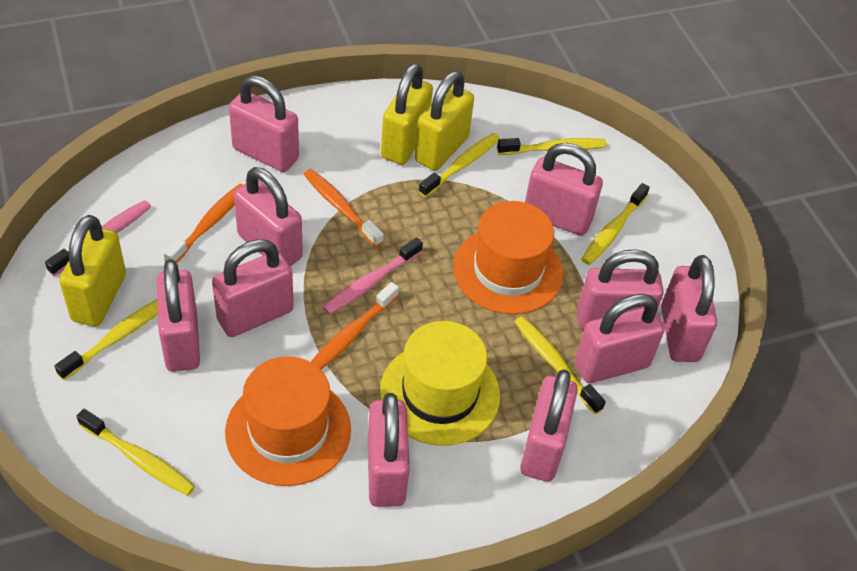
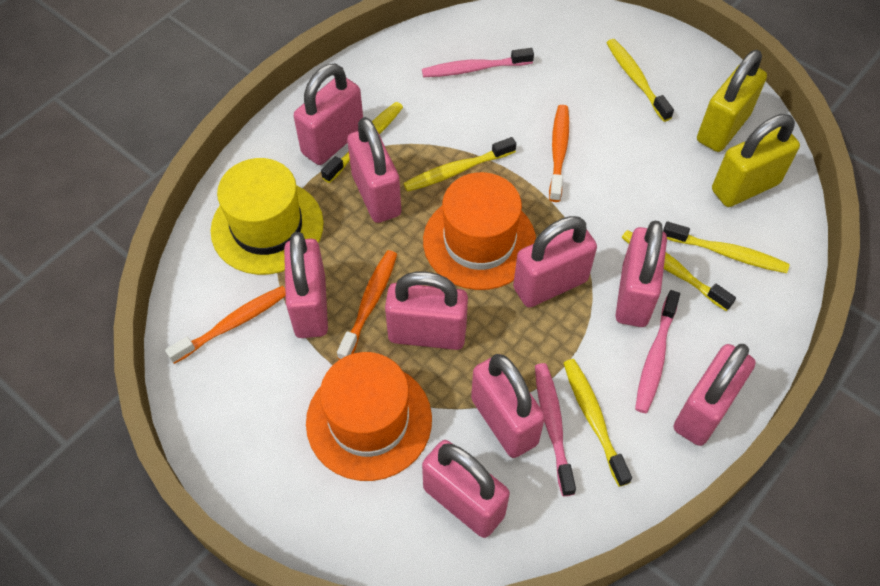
pink padlock: [157,259,200,372] [212,239,294,337] [229,75,299,172] [234,167,303,266] [368,393,410,507] [520,369,578,482] [525,143,603,236] [575,293,665,383] [577,249,664,330] [661,255,717,362] = 10 -> [284,232,328,338] [294,64,363,165] [347,117,401,223] [385,272,468,350] [422,440,510,538] [471,354,545,458] [513,216,597,308] [616,221,667,327] [674,344,756,446] = 9
pink toothbrush: [45,200,151,276] [323,237,423,315] = 2 -> [422,48,534,77] [535,363,576,496] [635,290,680,413] = 3
yellow padlock: [59,215,126,326] [381,63,433,165] [415,71,474,171] = 3 -> [697,50,767,152] [712,114,800,207] = 2

